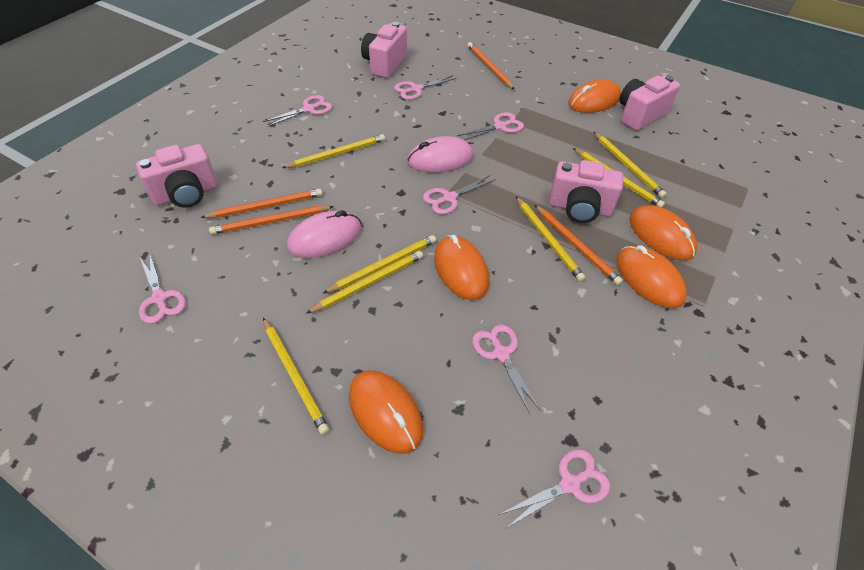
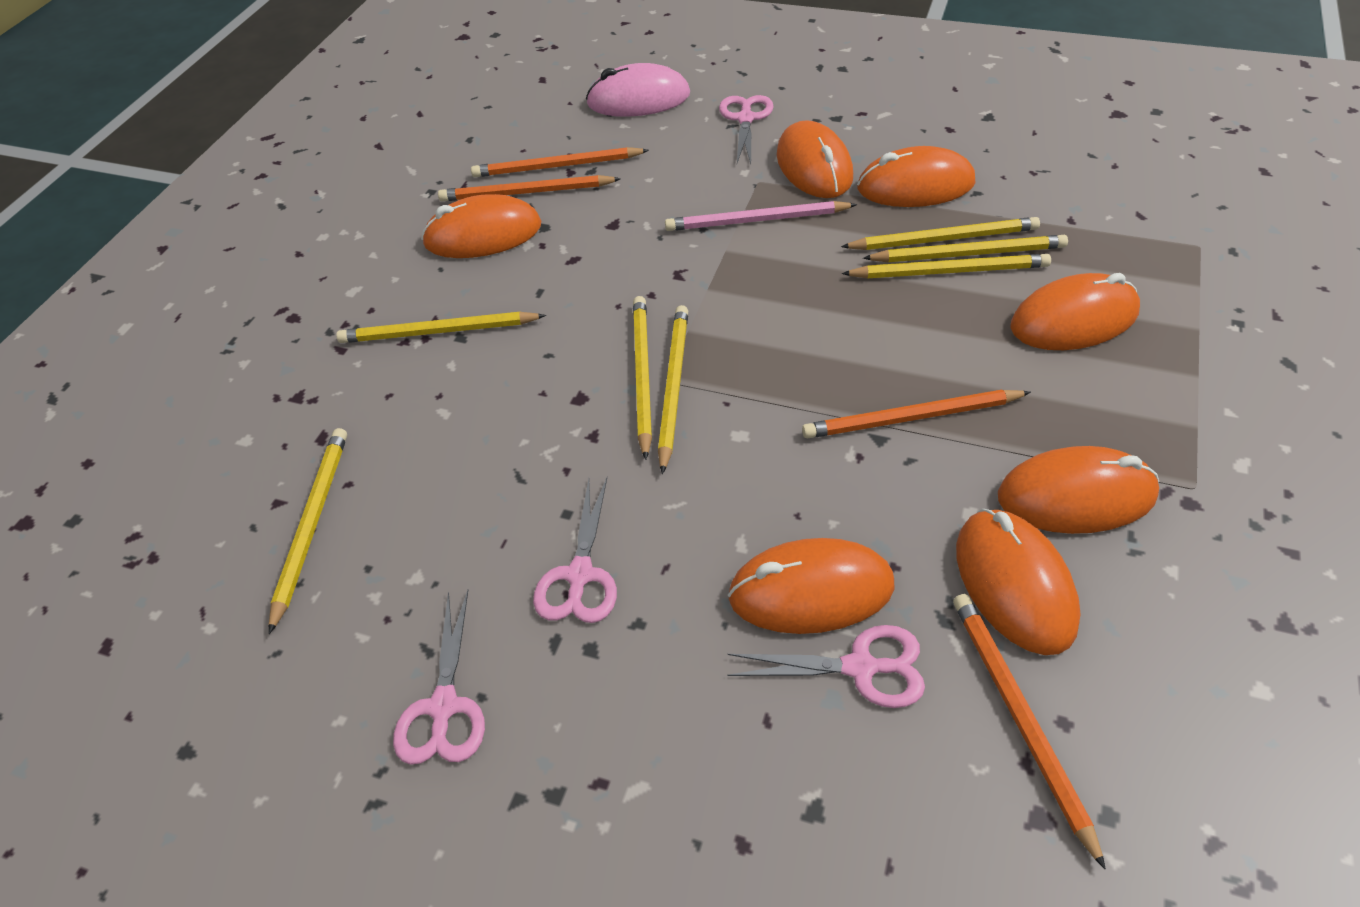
orange mouse: [349,370,423,454] [434,235,489,300] [568,79,621,113] [616,245,687,308] [629,205,697,260] = 5 -> [421,194,541,258] [728,538,895,634] [777,120,853,198] [857,146,975,207] [956,509,1081,655] [998,446,1159,534] [1010,273,1140,350] = 7
pink camera: [136,144,218,208] [361,22,407,78] [549,160,623,223] [619,75,680,131] = 4 -> none = 0
pink mouse: [287,210,361,258] [407,136,474,173] = 2 -> [586,63,690,117] = 1
pink pencil: none = 0 -> [665,201,857,231] = 1
pink scissors: [139,254,186,324] [263,95,332,127] [394,75,457,100] [423,175,496,215] [457,112,524,140] [472,325,541,414] [499,449,610,527] = 7 -> [393,590,485,765] [533,478,617,623] [719,95,774,164] [728,625,925,708] = 4

